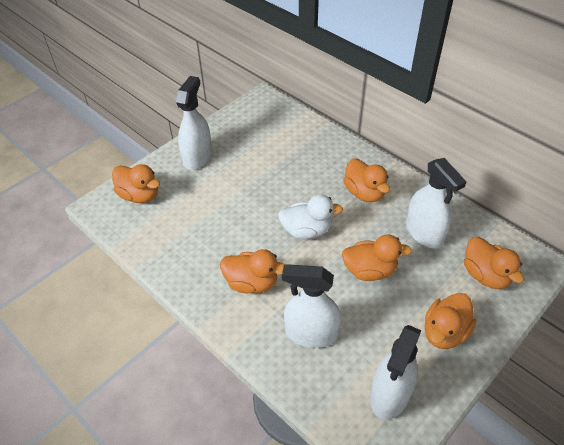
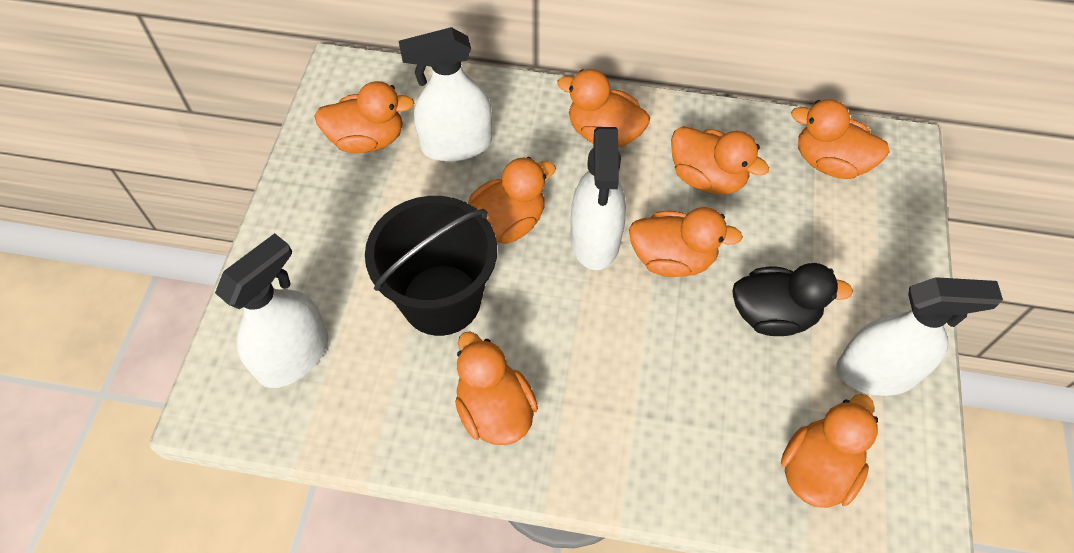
black bucket: none = 0 -> [365,196,497,336] = 1
black duck: none = 0 -> [732,263,853,336] = 1
orange duck: [112,164,160,203] [220,249,285,293] [342,234,412,281] [344,158,390,202] [425,293,476,349] [464,237,524,289] = 6 -> [314,81,414,153] [455,331,538,445] [468,157,556,244] [557,69,650,147] [629,207,743,277] [671,126,769,194] [781,394,878,508] [791,99,890,179] = 8
white duck: [278,194,343,239] = 1 -> none = 0

